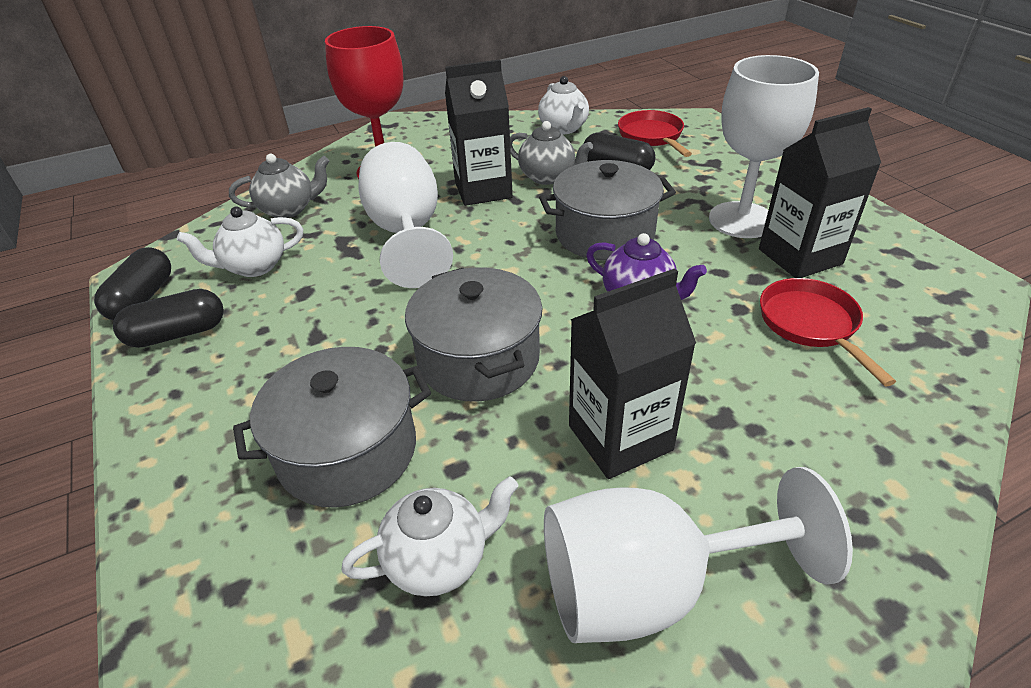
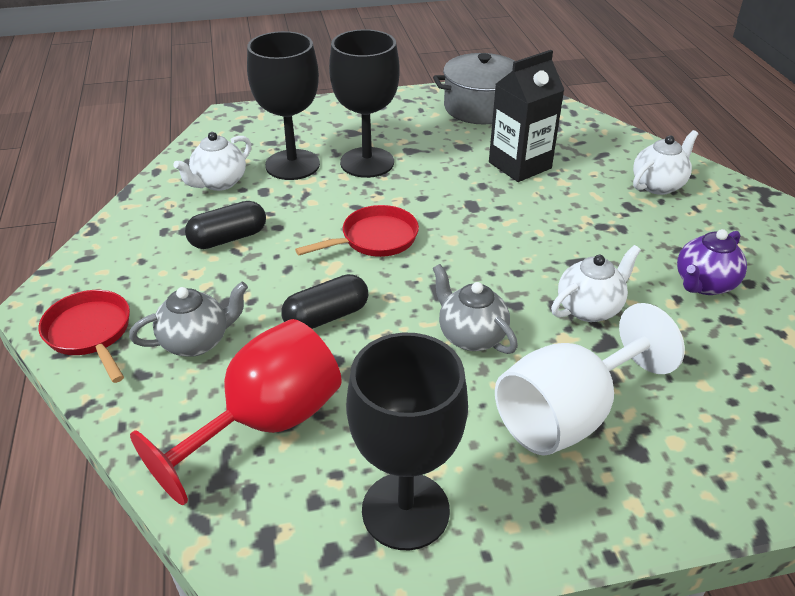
black capsule: [94,247,171,320] [113,289,224,348] [583,132,656,170] = 3 -> [185,201,266,249] [281,274,368,329] = 2
black carton: [445,59,513,206] [569,268,696,479] [759,107,881,278] = 3 -> [489,50,564,182] = 1
black goblet: none = 0 -> [247,31,320,180] [329,29,400,178] [346,333,468,550] = 3
grey pot: [233,347,431,508] [405,267,542,402] [539,160,676,261] = 3 -> [433,53,514,125] = 1
white goblet: [358,142,453,288] [544,467,853,643] [709,55,819,238] = 3 -> [495,303,685,456] = 1

